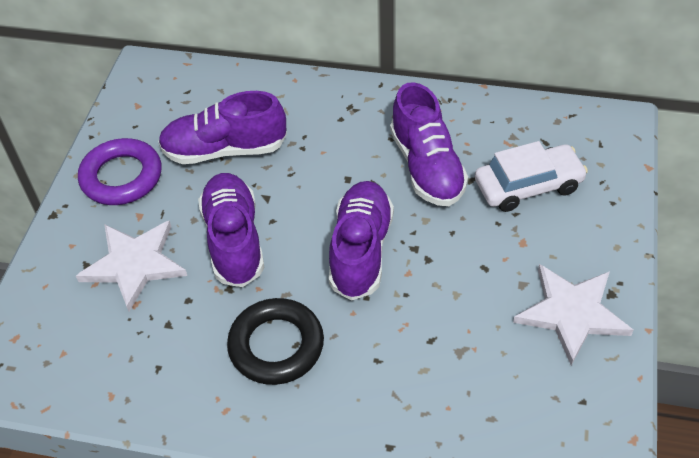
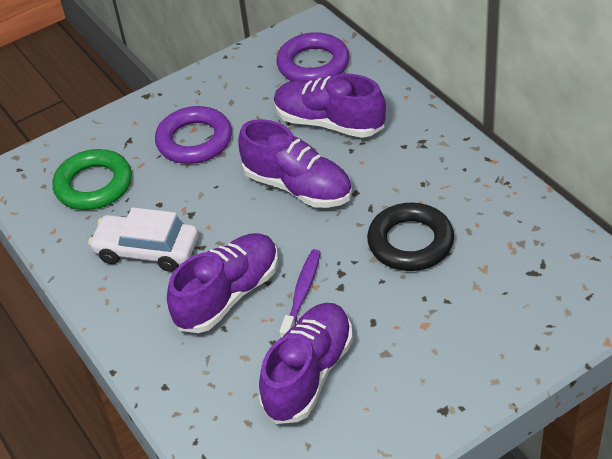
green ring: none = 0 -> [53,149,132,210] = 1
purple ring: [78,138,162,205] = 1 -> [155,106,232,164] [276,32,349,81] = 2
purple toothbrush: none = 0 -> [279,249,321,338] = 1
white star: [76,220,187,311] [513,264,633,365] = 2 -> none = 0

